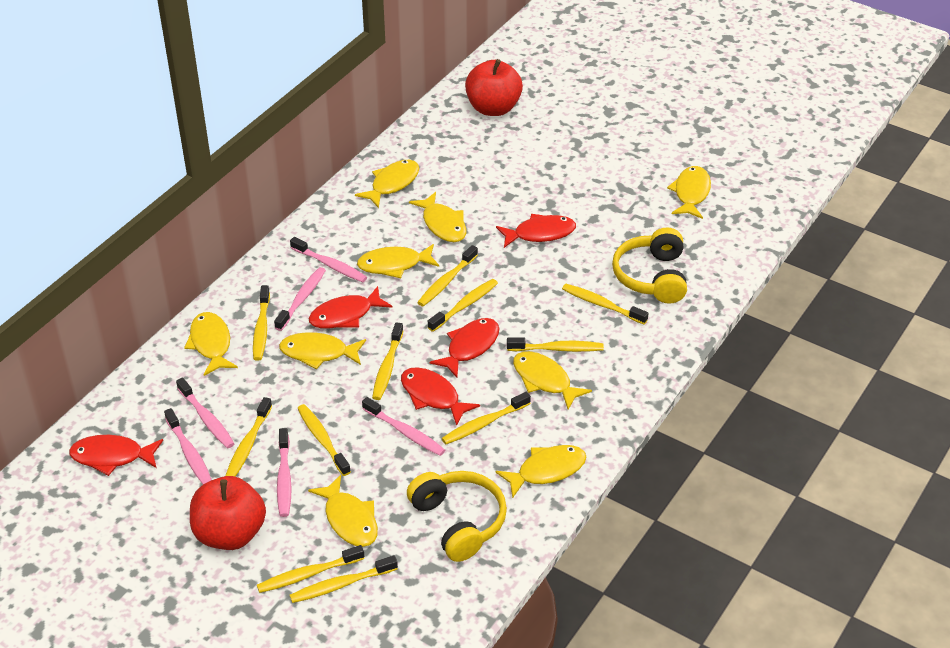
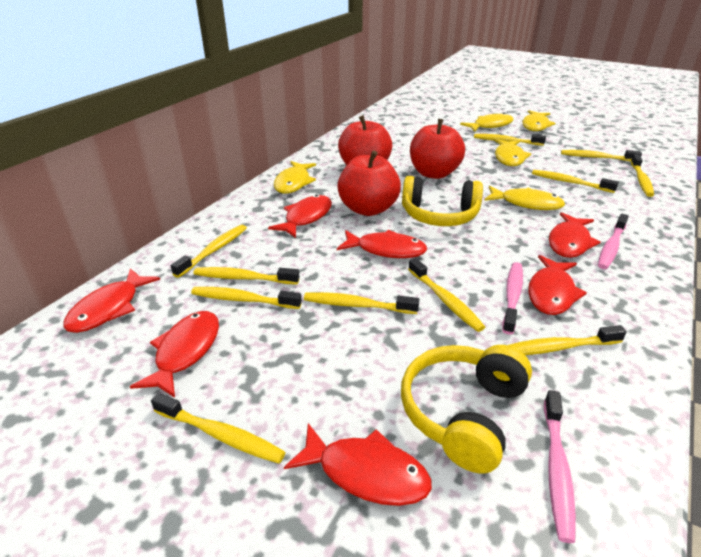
pink toothbrush: [164,408,212,484] [176,378,235,448] [274,267,326,331] [277,428,292,517] [290,237,367,282] [362,397,445,456] = 6 -> [502,262,523,335] [544,390,576,543] [598,214,629,269] = 3
red apple: [190,476,266,550] [465,59,523,116] = 2 -> [337,151,401,216] [338,115,392,165] [410,119,465,179] = 3
red fish: [69,435,163,476] [308,286,392,329] [401,367,480,426] [430,318,499,378] [496,214,576,248] = 5 -> [63,268,160,333] [130,311,219,398] [268,195,332,238] [284,423,432,506] [337,230,427,258] [528,255,587,315] [549,212,601,258] = 7
yellow fish: [184,312,238,376] [279,332,366,370] [308,475,378,547] [355,160,419,208] [357,244,439,278] [409,192,466,242] [496,445,586,498] [513,351,592,410] [667,166,711,219] = 9 -> [274,161,316,194] [460,113,513,132] [484,186,565,210] [495,139,531,166] [522,110,556,131] = 5

